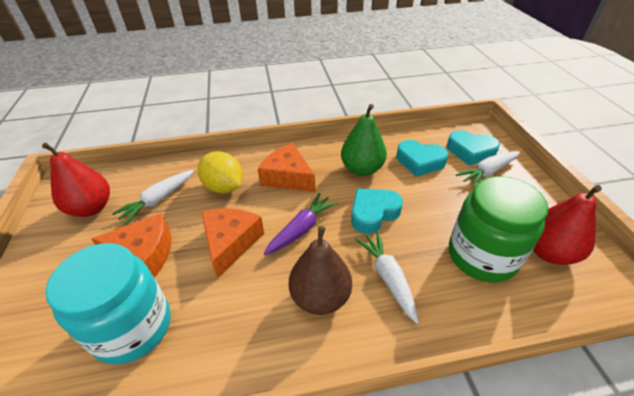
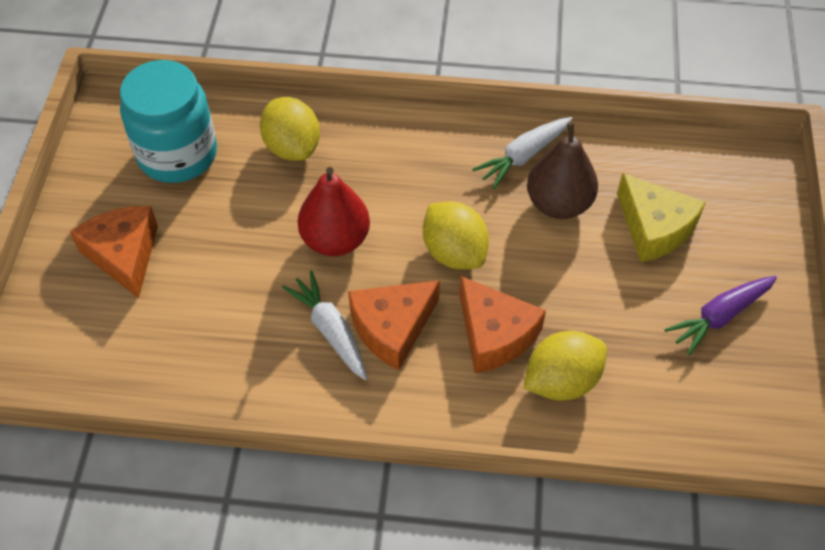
green jar: [449,176,548,282] = 1 -> none = 0
green pear: [341,104,387,176] = 1 -> none = 0
red pear: [42,143,110,217] [533,185,602,265] = 2 -> [298,167,370,256] = 1
turquoise heart: [351,189,403,234] [396,140,448,177] [447,130,500,165] = 3 -> none = 0
white carrot: [112,170,194,225] [355,231,419,324] [456,151,520,188] = 3 -> [282,271,367,380] [472,117,572,189] = 2
yellow cheese: none = 0 -> [617,173,706,262] = 1
yellow lemon: [198,151,243,193] = 1 -> [260,97,320,161] [423,201,489,270] [524,331,607,401] = 3

